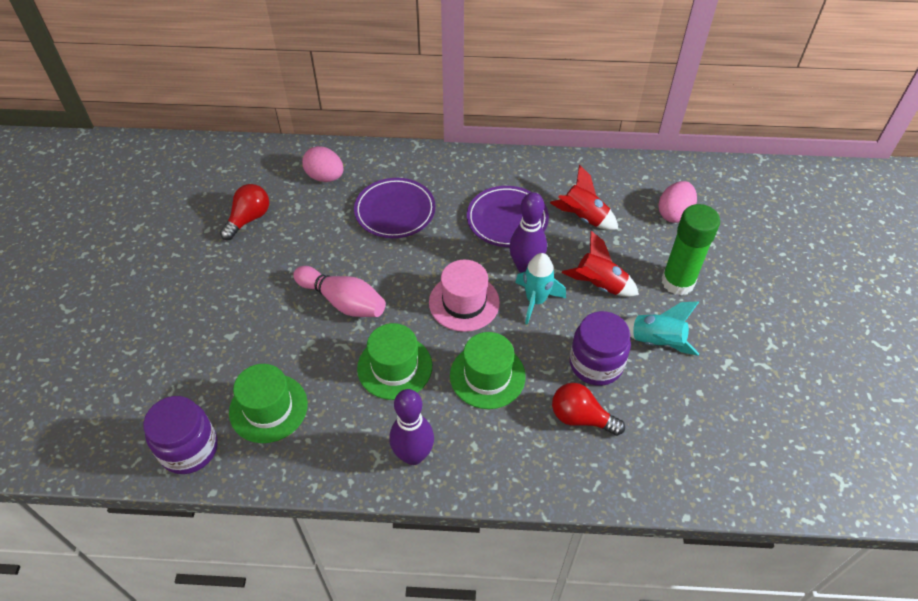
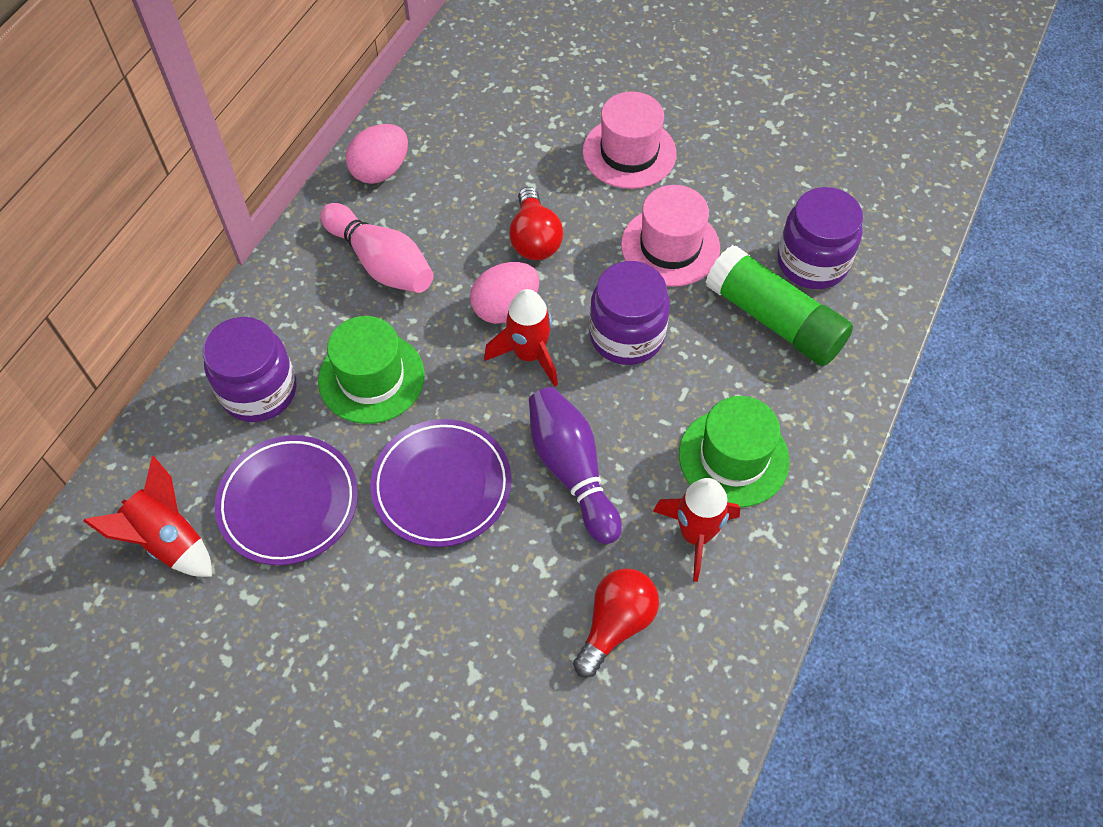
green hat: [229,364,308,443] [357,323,432,400] [450,332,526,409] = 3 -> [318,316,425,424] [679,396,789,508] = 2
pink hat: [429,260,500,332] = 1 -> [583,91,676,189] [621,185,720,287] = 2
purple bowling pin: [389,389,434,465] [509,192,547,273] = 2 -> [529,387,622,544] = 1
purple jar: [143,396,218,474] [570,311,631,386] = 2 -> [203,317,297,422] [589,261,670,365] [777,187,863,289] = 3
red rocket: [550,165,618,230] [562,231,639,297] = 2 -> [83,456,212,577] [484,289,558,387] [653,478,740,582] = 3
turquoise rocket: [515,253,566,325] [624,301,699,356] = 2 -> none = 0

